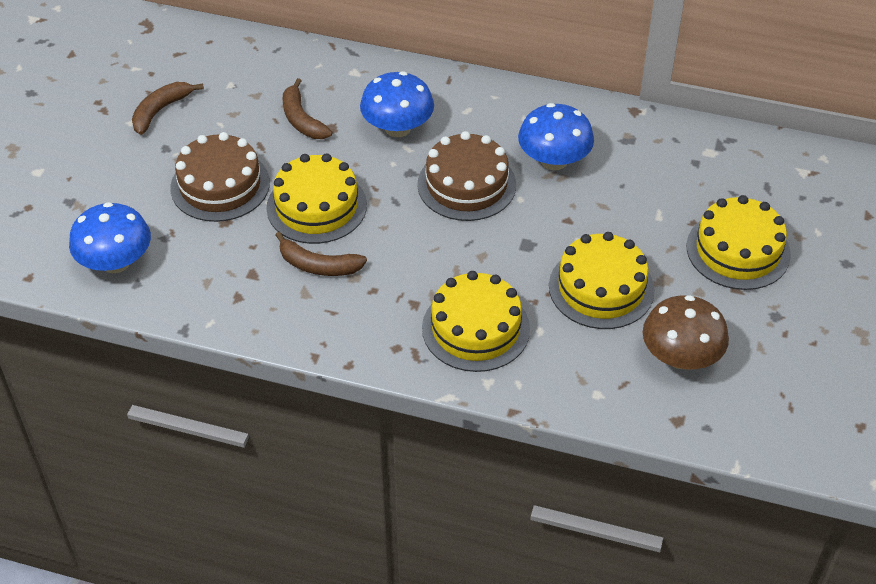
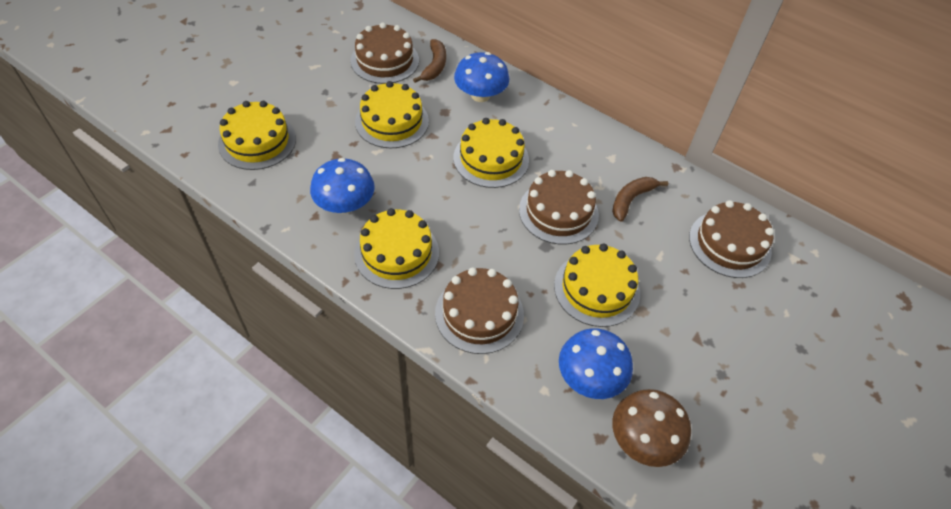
brown banana: [132,82,204,135] [276,231,367,276] [283,78,332,139] = 3 -> [413,39,446,83] [612,177,668,222] = 2
brown cake: [170,132,270,222] [417,131,516,221] = 2 -> [351,22,419,84] [435,267,524,354] [519,170,599,245] [689,200,774,278] = 4
yellow cake: [266,153,367,244] [422,271,530,372] [549,232,655,329] [687,195,791,290] = 4 -> [218,101,296,170] [354,208,439,289] [355,81,429,148] [453,118,529,188] [554,244,640,327] = 5

